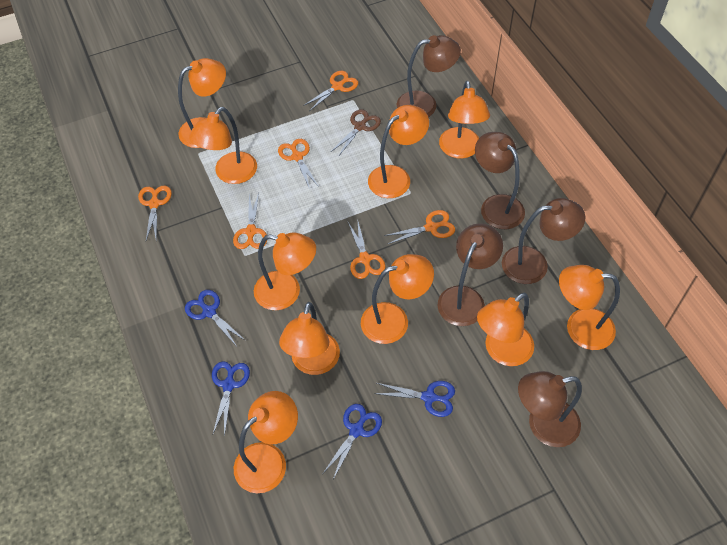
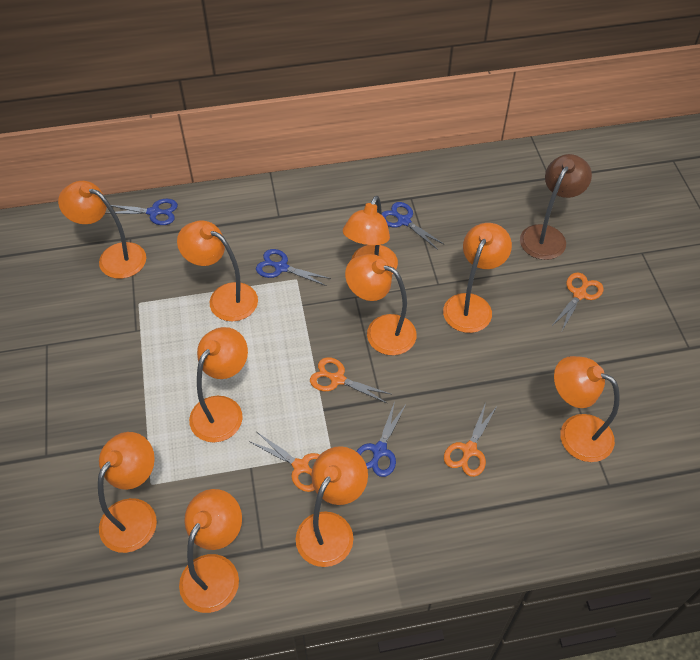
brown lamp: [397,35,461,117] [438,223,503,326] [475,132,525,229] [502,198,585,284] [518,371,582,447] = 5 -> [520,154,592,260] = 1
brown scissors: [331,109,381,157] = 1 -> none = 0
orange scissors: [138,186,172,240] [233,193,267,249] [278,139,319,189] [303,71,358,110] [348,218,386,279] [384,210,455,244] = 6 -> [249,432,320,492] [310,357,391,403] [444,402,497,477] [551,272,603,331] = 4

